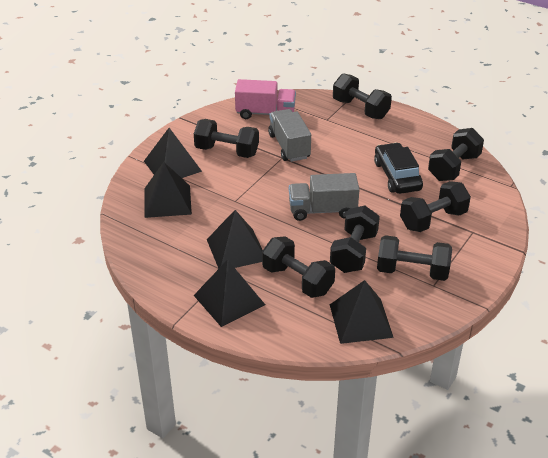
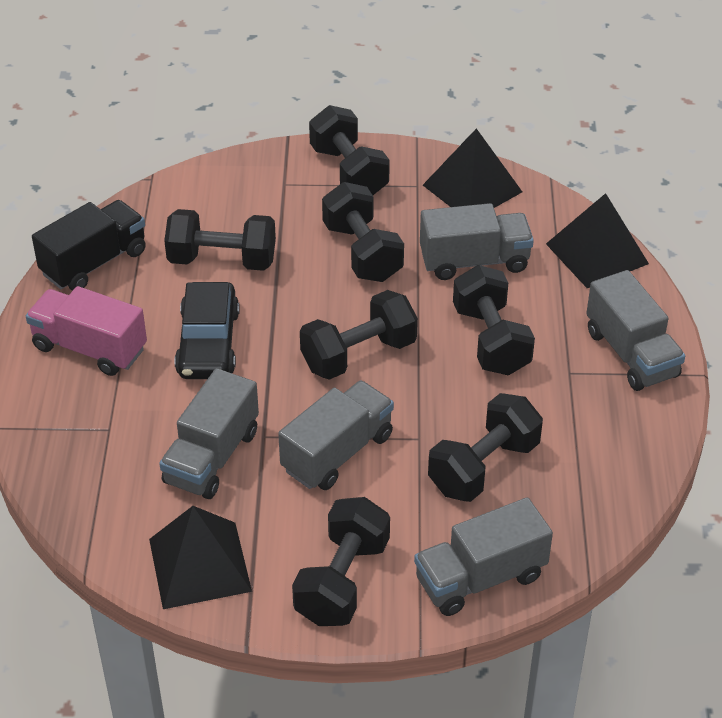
black pyramid: [144,128,202,178] [144,162,192,218] [194,259,265,327] [207,210,263,269] [330,280,394,344] = 5 -> [149,506,252,609] [423,128,522,208] [546,193,649,288] = 3
black truck: none = 0 -> [32,200,146,291] = 1
grey truck: [268,109,311,162] [289,173,360,221] = 2 -> [159,368,259,499] [278,380,394,490] [414,497,553,616] [420,203,534,280] [586,270,685,391] = 5

